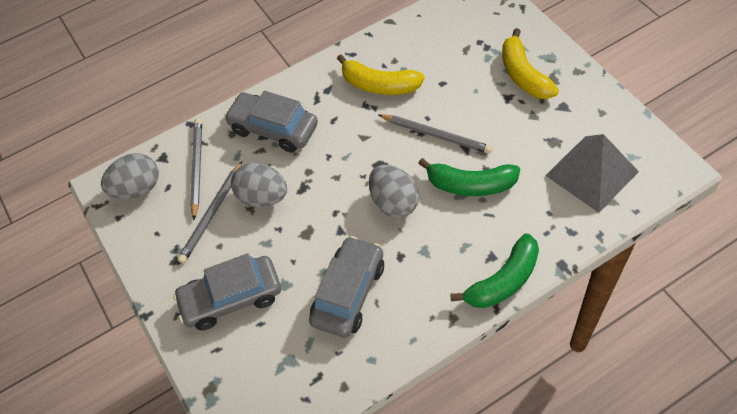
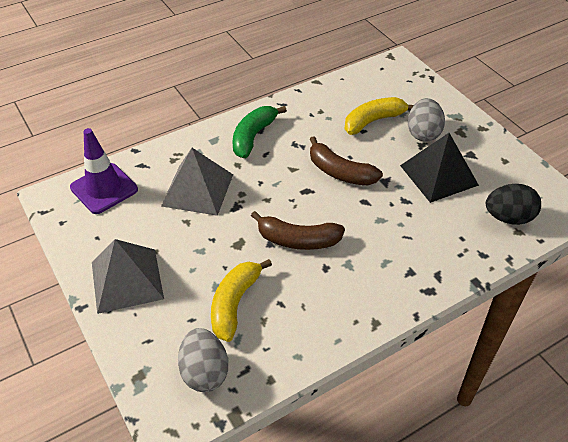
black egg: none = 0 -> [486,184,541,225] = 1
black pyramid: none = 0 -> [400,133,479,203] = 1
brown banana: none = 0 -> [251,211,345,250] [310,136,383,186] = 2
green banana: [418,158,520,196] [450,233,539,308] = 2 -> [233,106,287,158] = 1
grey car: [173,253,281,330] [224,91,318,153] [309,236,384,338] = 3 -> none = 0
grey egg: [101,153,159,199] [231,162,287,207] [369,165,419,218] = 3 -> [178,328,228,392] [408,98,445,142] = 2
grey pencil: [177,161,242,264] [190,118,202,220] [378,114,492,154] = 3 -> none = 0
grey pyramid: [545,134,639,213] = 1 -> [92,239,164,314] [161,148,233,216] = 2
purple traffic cone: none = 0 -> [70,128,138,214] = 1

